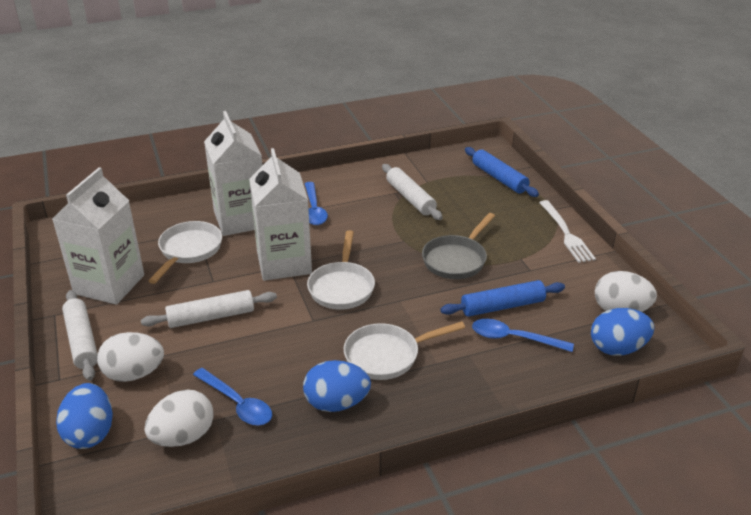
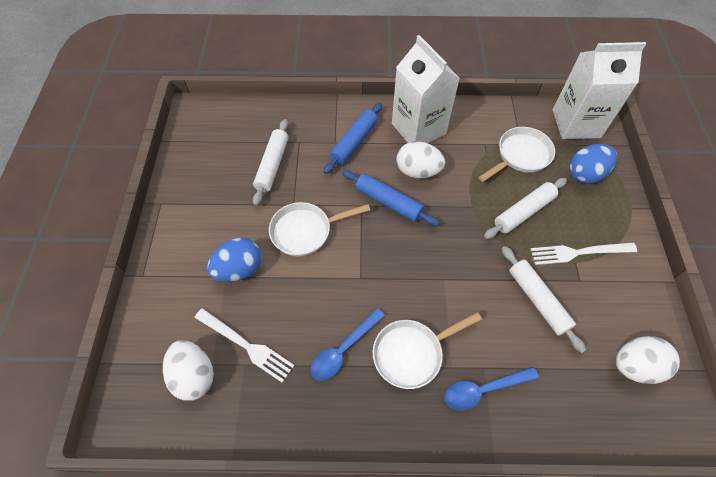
blue egg: [56,383,113,449] [303,360,371,412] [591,308,654,356] = 3 -> [207,238,262,282] [569,144,617,184] = 2
blue spoon: [193,368,272,426] [305,182,328,225] [472,319,574,352] = 3 -> [310,308,385,381] [445,367,539,411] = 2
grey pan: [422,213,495,279] = 1 -> none = 0
white carton: [52,167,144,305] [204,111,263,236] [249,148,312,281] = 3 -> [392,35,460,143] [553,42,646,139] = 2
white fork: [539,200,596,263] = 1 -> [194,308,295,383] [531,242,637,265] = 2

